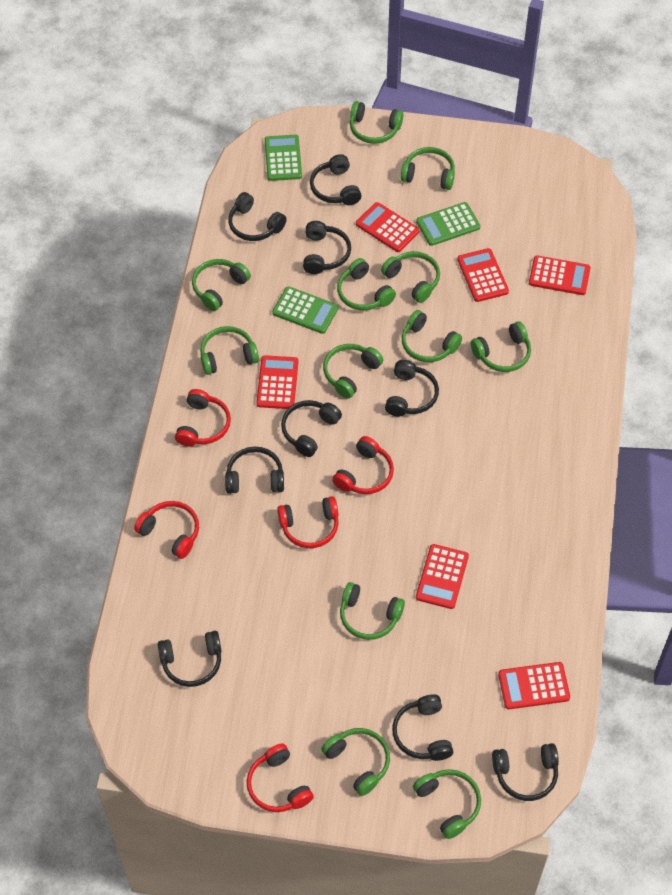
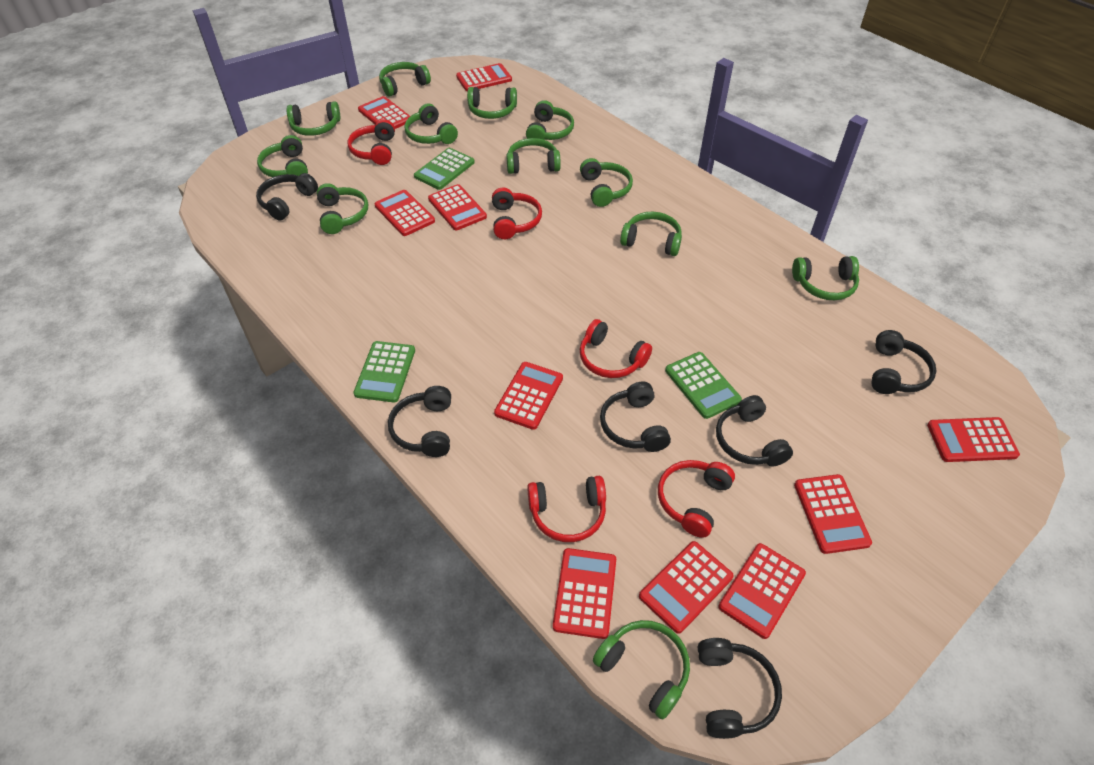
black headphones: [158,631,221,687] [225,447,284,494] [228,192,287,241] [281,400,342,457] [303,221,351,274] [310,154,361,205] [385,360,439,417] [392,694,453,761] [492,743,559,801] = 9 -> [256,173,318,221] [388,386,451,457] [600,381,671,452] [698,638,782,739] [716,395,793,466] [871,330,936,394] = 6
red calculator: [256,355,299,409] [356,202,420,252] [416,544,469,609] [457,248,509,302] [498,662,570,709] [529,255,591,295] = 6 -> [358,96,410,129] [375,190,435,236] [428,184,487,230] [456,63,512,91] [494,362,563,430] [553,548,616,639] [639,541,734,634] [718,543,806,639] [794,474,872,554] [927,417,1020,462] = 10

